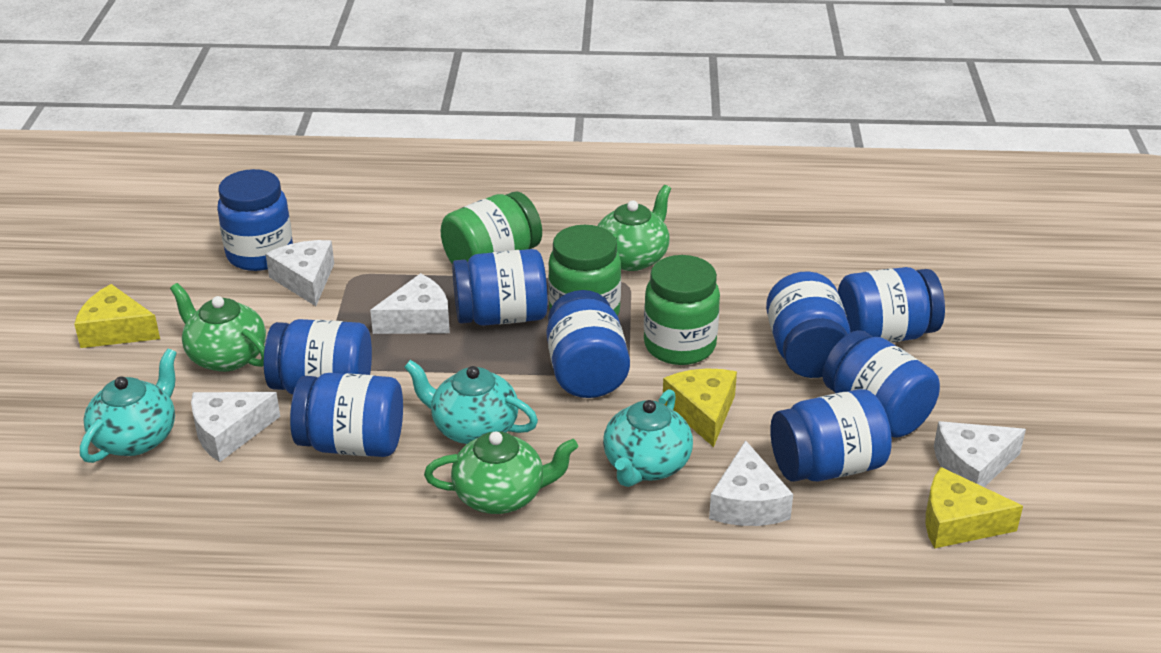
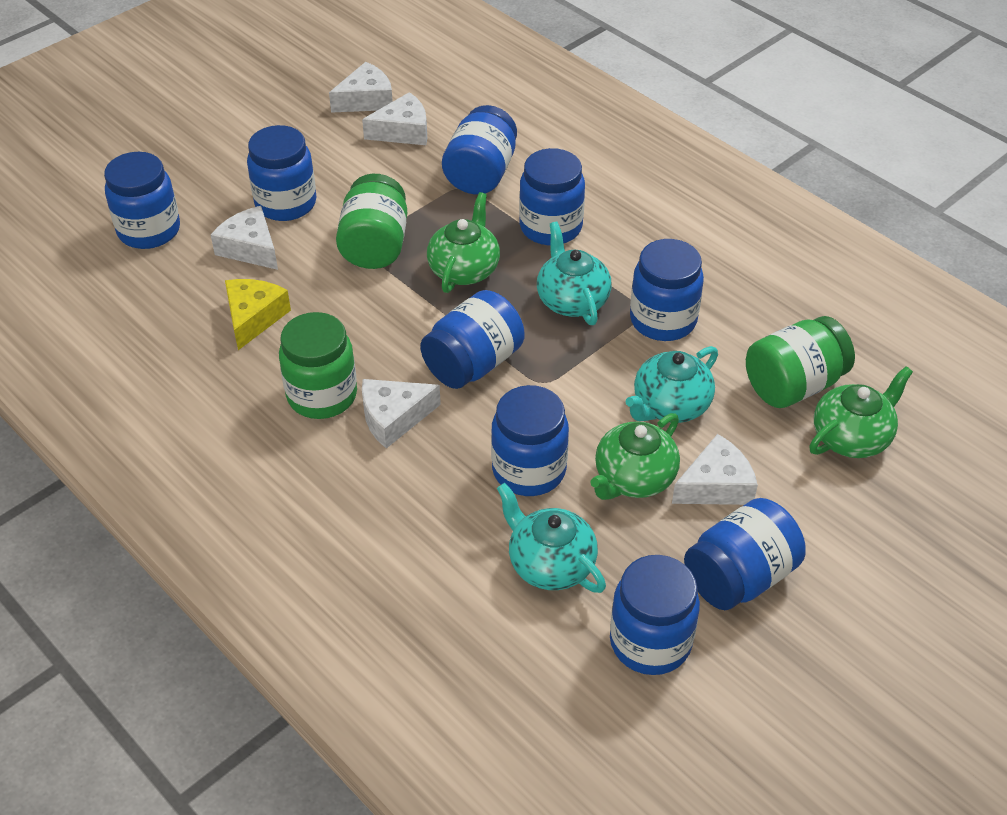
yellow cheese: [74,284,160,348] [663,369,737,447] [925,467,1023,549] = 3 -> [225,279,291,350] = 1

